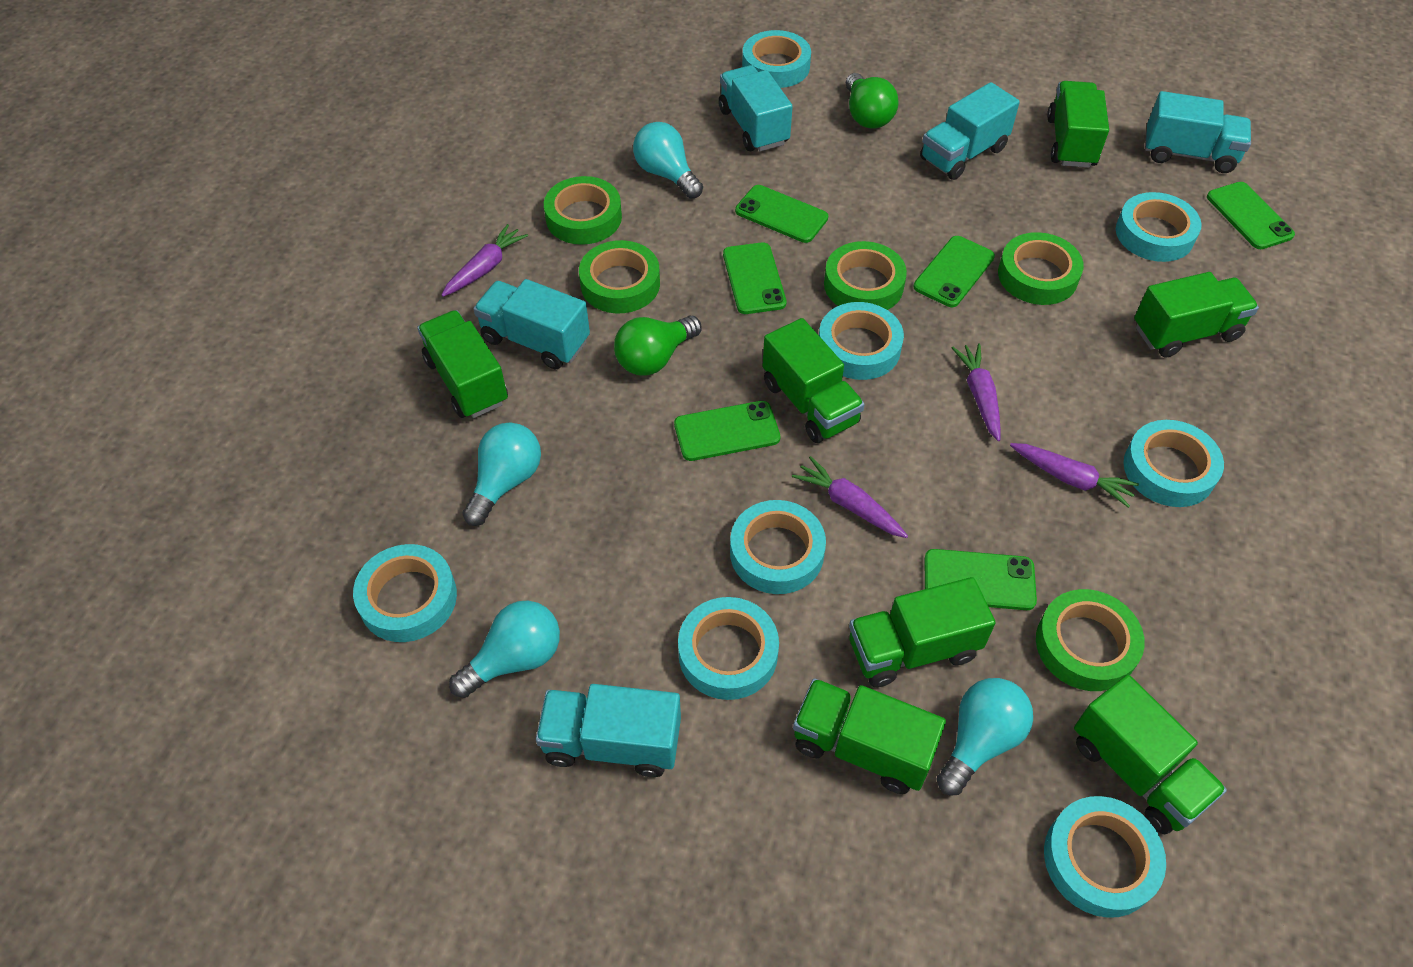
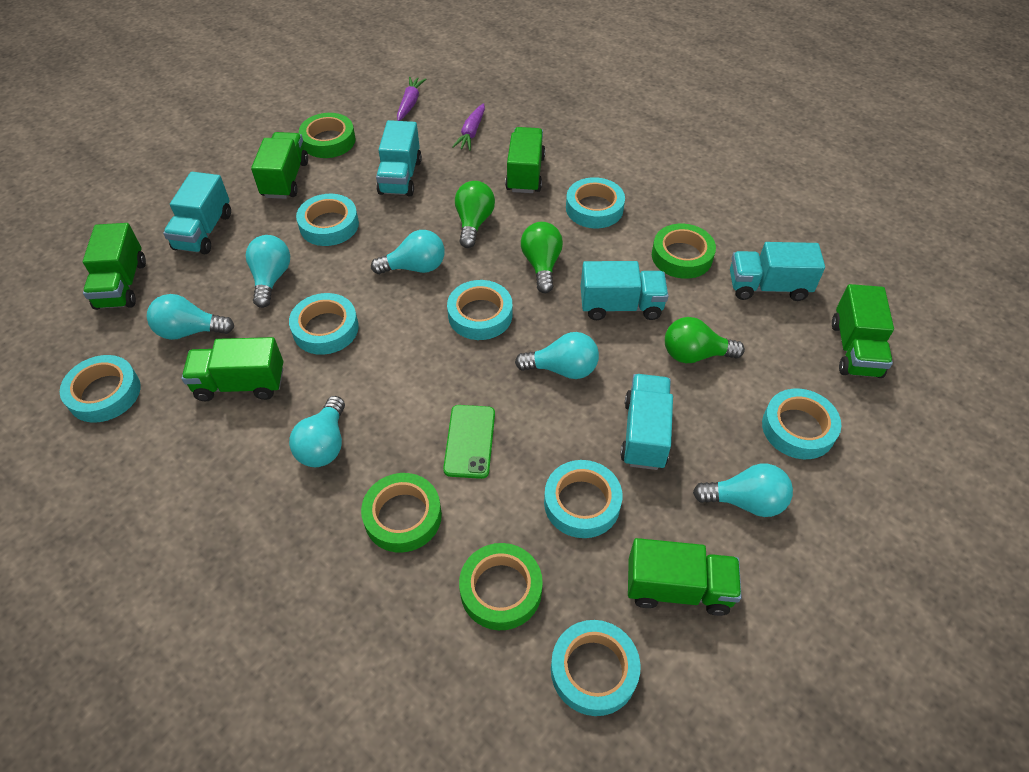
green light bulb: [614,316,702,376] [846,73,899,129] = 2 -> [455,181,495,248] [521,222,563,293] [665,317,745,363] = 3
green phone: [674,401,780,461] [723,242,787,314] [735,185,828,243] [913,236,995,307] [924,549,1037,610] [1207,182,1295,249] = 6 -> [443,405,495,479] = 1
green tape: [544,176,622,245] [579,240,660,314] [824,241,907,310] [998,232,1084,305] [1036,589,1145,691] = 5 -> [299,113,356,158] [361,473,442,552] [459,543,543,630] [652,224,716,279] = 4
green truck: [417,310,508,418] [762,318,865,443] [793,678,946,794] [849,577,996,687] [1047,81,1109,168] [1074,675,1227,834] [1134,272,1259,358] = 7 -> [83,223,146,310] [182,337,283,401] [251,132,308,199] [505,127,545,193] [628,538,742,616] [832,284,894,378] = 6
purple carrot: [442,224,528,297] [792,456,908,538] [952,343,1001,441] [1010,443,1139,508] = 4 -> [397,77,426,121] [452,103,485,151] = 2
turquoise light bulb: [449,601,560,698] [462,422,541,526] [633,122,703,199] [936,678,1033,796] = 4 -> [147,294,234,340] [246,235,290,308] [289,396,345,467] [371,230,445,274] [515,332,599,379] [693,464,793,517] = 6

